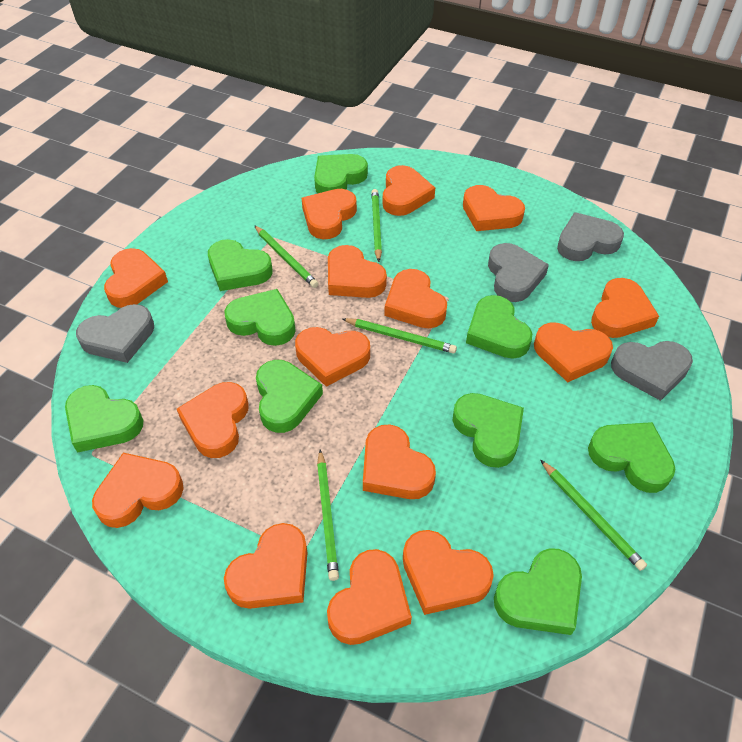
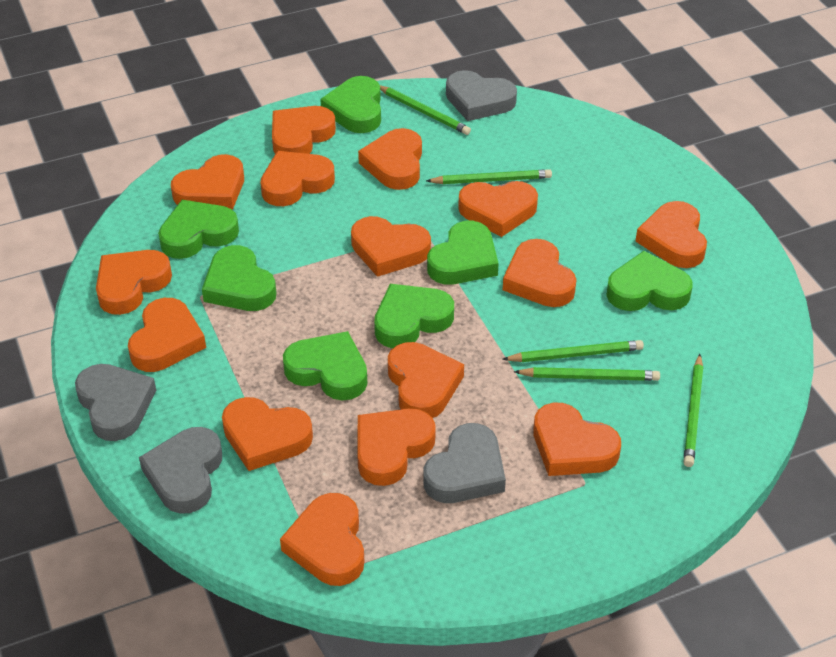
green heart: [65,385,144,453] [208,239,273,291] [224,289,296,346] [256,360,323,433] [314,154,368,193] [453,393,524,468] [466,295,532,359] [494,548,582,635] [588,422,675,493] = 9 -> [158,200,239,259] [202,245,276,311] [283,331,367,400] [320,76,381,133] [374,284,454,348] [427,221,499,285] [606,251,693,311] = 7

